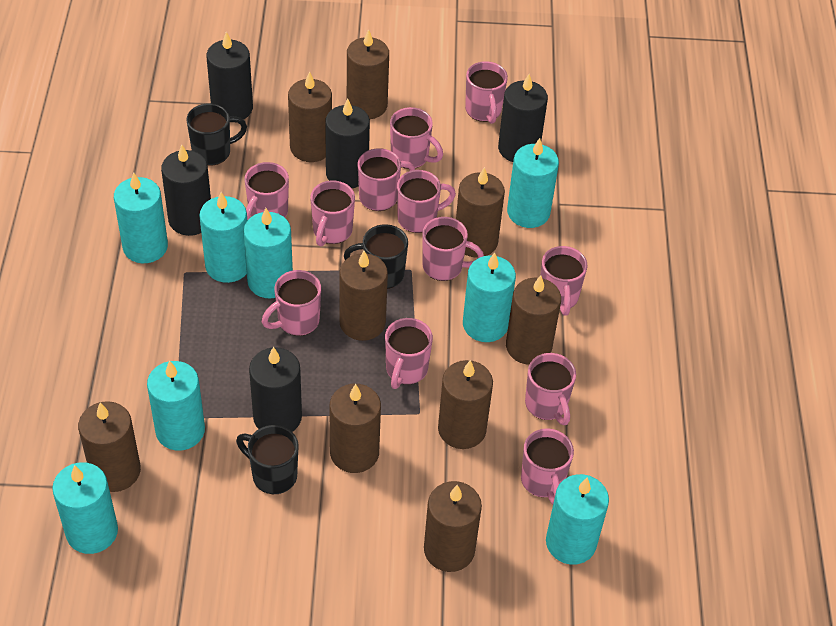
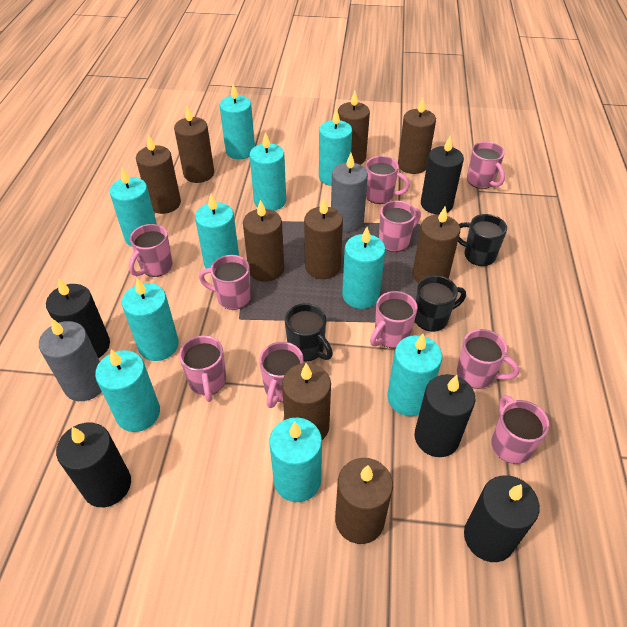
grey candle: none = 0 -> [39,318,102,401] [331,153,368,232] = 2
pink mug: [245,162,289,221] [262,270,321,336] [310,180,355,246] [357,148,415,211] [385,318,433,389] [390,107,443,169] [397,170,456,233] [422,217,484,281] [465,61,508,124] [521,428,574,505] [525,353,576,425] [541,246,587,316] = 12 -> [129,224,173,277] [179,335,226,402] [199,255,251,310] [259,342,303,408] [366,156,410,204] [370,291,417,348] [379,201,421,252] [457,329,519,389] [467,142,505,189] [491,395,549,464] = 10
turquoise candle: [52,462,118,554] [114,172,168,263] [147,361,205,451] [199,192,247,283] [243,208,293,298] [463,252,516,342] [507,138,559,228] [546,474,609,565] = 8 -> [95,349,160,432] [109,168,157,247] [122,278,179,361] [195,194,239,269] [220,84,255,159] [250,132,286,211] [269,417,322,502] [319,108,352,186] [342,227,385,309] [387,334,442,416] = 10

